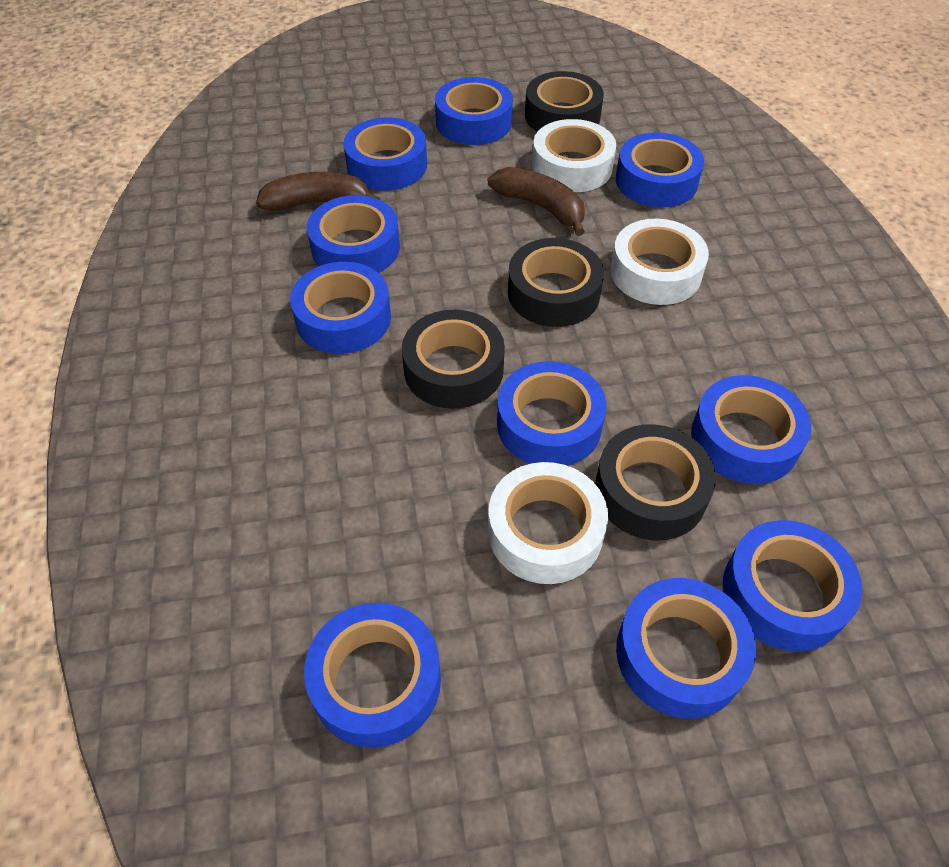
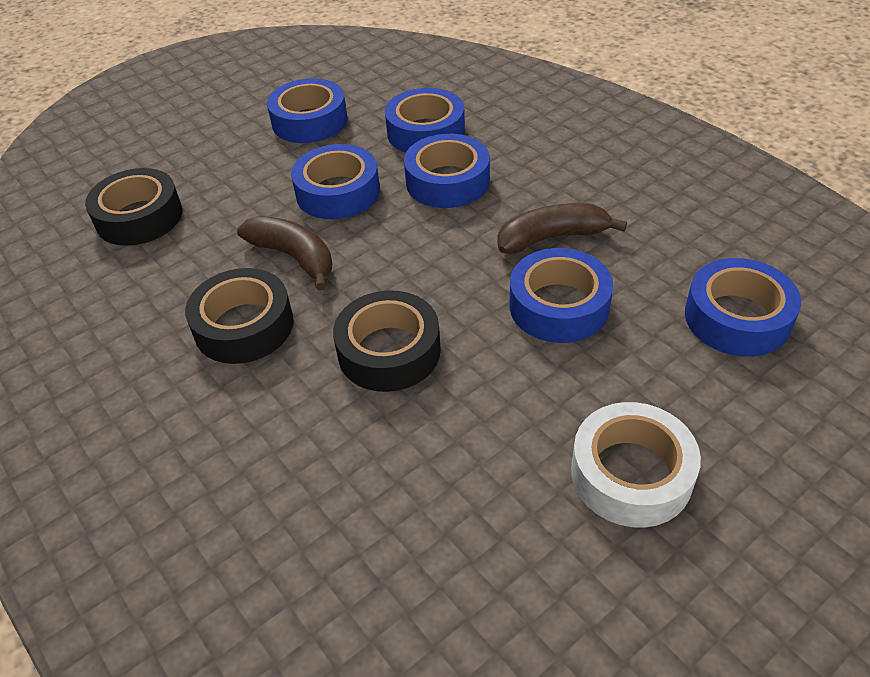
black tape: [402,310,505,409] [508,238,604,327] [525,71,604,132] [595,424,716,540] = 4 -> [85,168,182,246] [185,268,294,364] [333,290,441,392] = 3
blue tape: [290,262,391,354] [304,602,441,748] [307,195,400,273] [343,118,427,191] [435,77,513,145] [497,361,606,466] [616,132,704,207] [616,578,756,719] [691,375,811,484] [723,520,862,652] = 10 -> [267,78,348,143] [291,144,380,219] [385,88,465,153] [404,134,490,208] [510,248,613,343] [685,258,801,357] = 6
white tape: [488,462,608,584] [532,119,616,192] [611,219,709,305] = 3 -> [571,402,701,528] = 1

